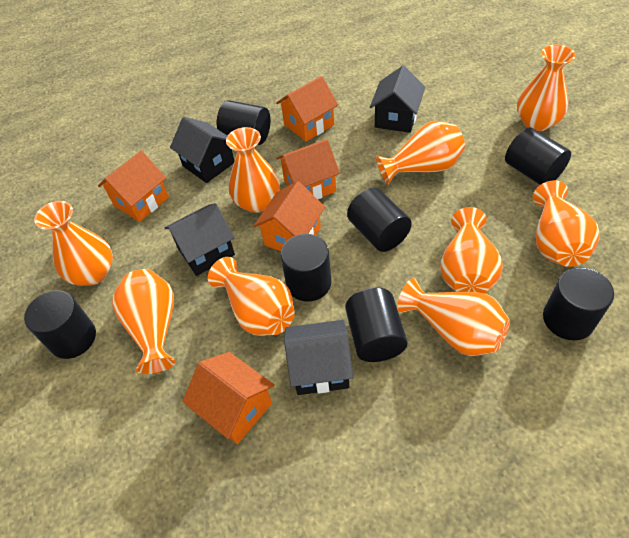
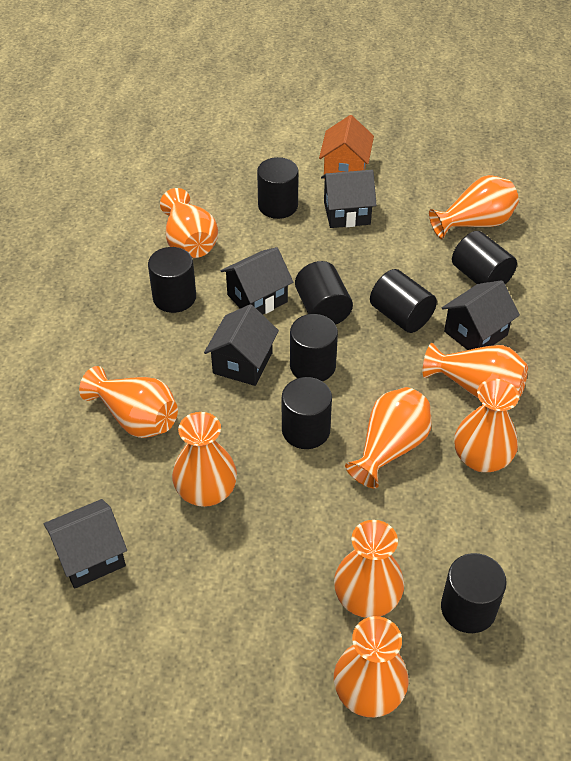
black cylinder: [24,290,96,359] [217,100,270,145] [280,234,331,302] [345,288,408,362] [347,187,412,252] [505,127,571,185] [543,267,614,340] = 7 -> [148,247,196,313] [257,157,299,219] [282,377,332,449] [290,314,338,381] [295,261,353,325] [370,269,437,333] [441,553,507,633] [452,231,517,285] = 8
black house: [165,203,235,276] [170,117,234,183] [284,320,353,395] [370,66,425,133] = 4 -> [44,499,127,589] [204,304,279,386] [220,247,294,315] [321,170,376,228] [442,280,520,350] = 5
orange house: [98,151,169,222] [183,352,274,444] [253,181,325,251] [276,76,338,142] [276,139,340,199] = 5 -> [319,115,374,179] = 1

